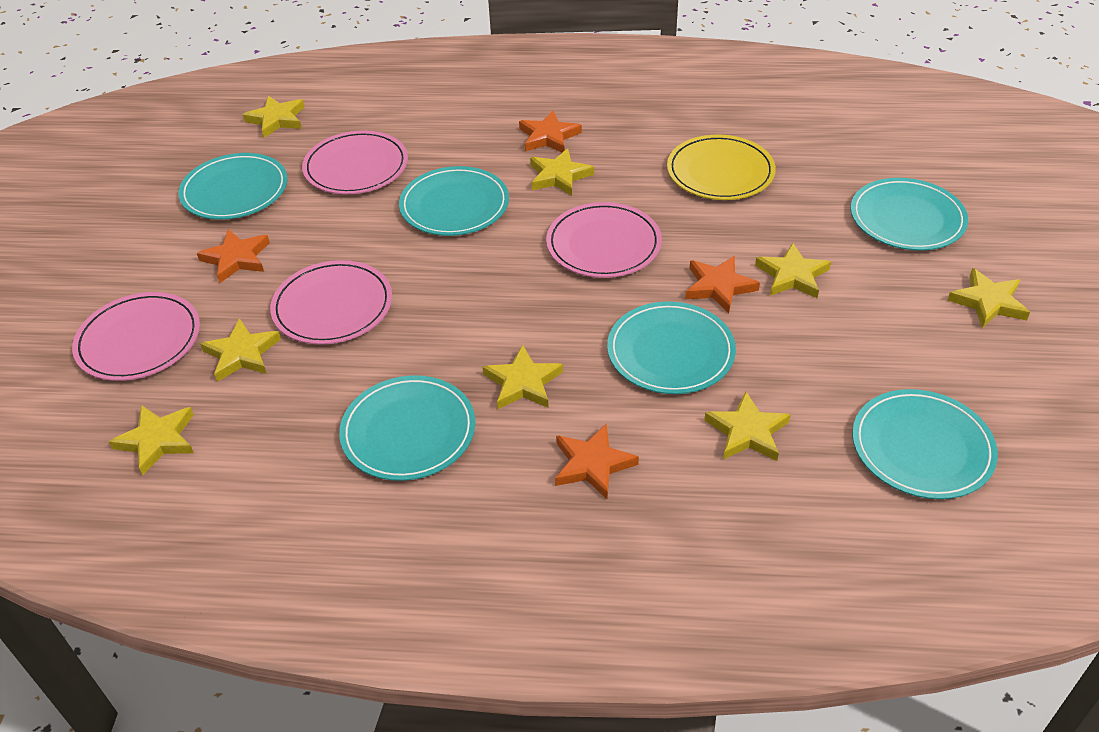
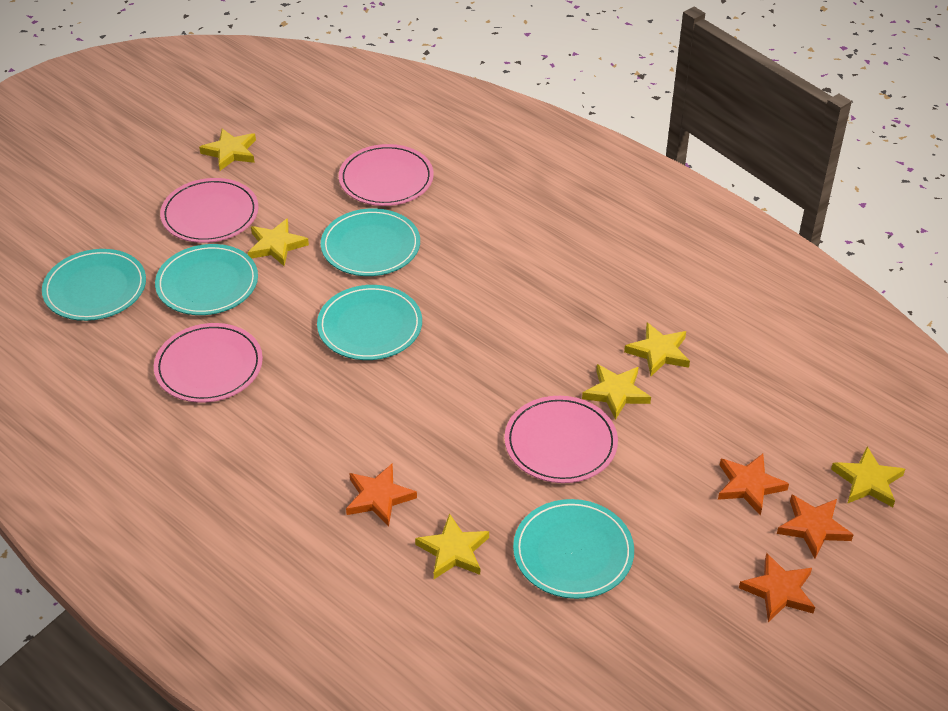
turquoise plate: [178,153,288,220] [339,375,476,481] [399,166,509,236] [607,301,736,394] [850,178,968,251] [852,389,998,499] = 6 -> [42,249,146,321] [155,244,258,315] [317,285,422,360] [321,208,420,276] [513,499,634,599] = 5
yellow plate: [667,134,776,200] = 1 -> none = 0
yellow star: [109,405,194,475] [200,318,281,382] [242,96,305,138] [482,345,563,409] [530,148,594,196] [704,391,791,461] [755,243,831,298] [947,268,1030,328] = 8 -> [199,128,256,171] [248,218,309,266] [415,513,489,579] [582,364,651,420] [624,323,690,376] [831,446,905,507] = 6

